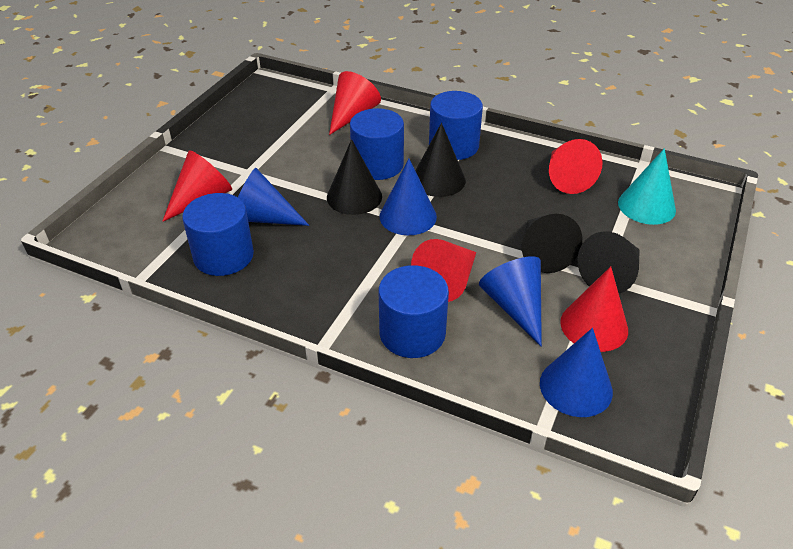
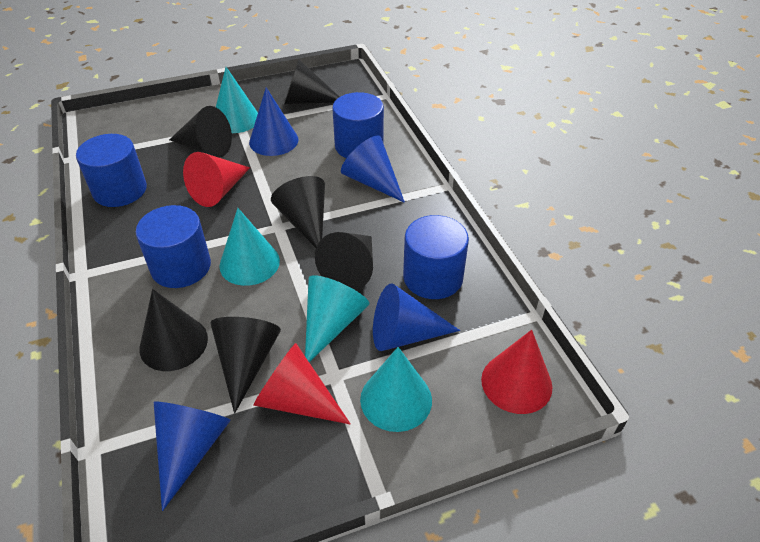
black cone: [327,139,382,215] [415,123,466,197] [522,214,582,273] [578,231,640,294] = 4 -> [140,289,208,371] [169,106,232,158] [210,317,281,414] [271,176,325,248] [284,59,339,104] [315,232,373,290] = 6
red cone: [162,150,232,222] [329,71,381,135] [411,239,476,302] [549,139,603,194] [560,266,628,352] = 5 -> [183,152,250,207] [253,343,351,425] [481,330,553,414] = 3
turquoise cone: [618,148,676,225] = 1 -> [216,67,258,133] [219,208,280,286] [305,275,369,362] [360,347,432,432] = 4

